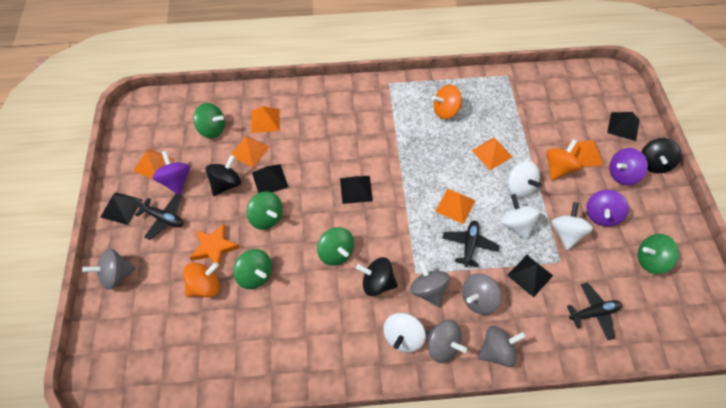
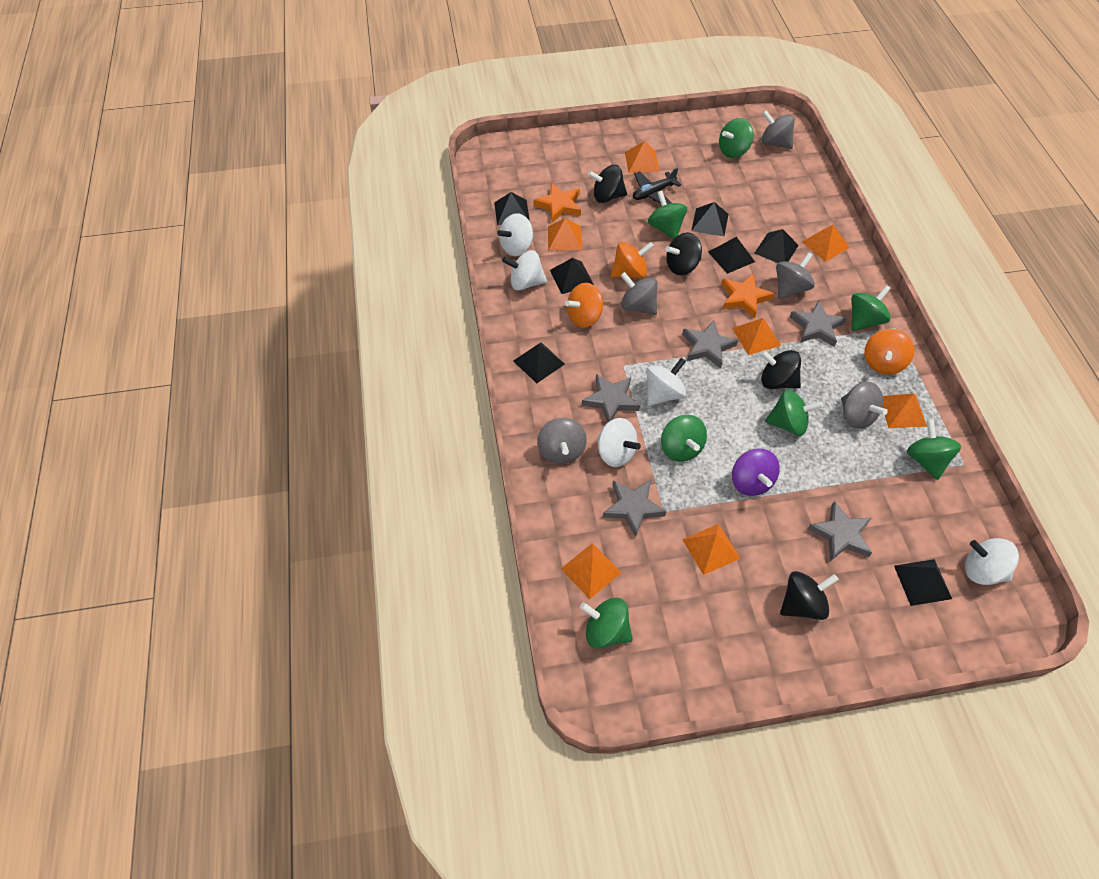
black plane: [135,194,184,240] [443,220,500,267] [567,282,622,340] = 3 -> [633,167,681,204] = 1
black pyramid: [100,192,143,225] [252,164,289,193] [340,176,373,204] [507,255,553,297] [607,112,640,141] = 5 -> [494,192,530,225] [513,342,565,383] [550,258,594,294] [691,202,728,236] [708,237,755,274] [754,229,799,263] [894,559,952,606] = 7
black spinning top: [206,155,241,196] [356,257,398,296] [642,138,682,173] = 3 -> [588,165,627,203] [665,232,702,275] [760,350,801,389] [780,571,839,620] = 4
green spinning top: [193,103,225,139] [234,249,272,289] [246,191,283,230] [317,227,354,266] [638,234,679,274] = 5 -> [580,598,633,649] [648,191,687,239] [661,415,707,462] [719,118,754,158] [765,389,823,436] [851,285,891,331] [907,419,961,480] = 7
grey star: none = 0 -> [582,374,640,422] [603,480,666,537] [682,320,738,368] [790,300,846,347] [808,501,872,561] = 5
orange pyramid: [133,149,174,179] [230,136,269,168] [251,106,280,133] [435,189,475,224] [471,137,512,170] [567,140,603,167] = 6 -> [548,218,582,251] [561,543,622,599] [625,141,660,173] [682,524,741,575] [732,318,781,355] [802,225,850,262] [882,393,927,428] = 7
orange star: [189,223,239,270] = 1 -> [534,183,581,223] [721,274,774,319] = 2
purple spinning top: [153,151,190,195] [586,190,629,227] [609,148,648,185] = 3 -> [732,448,780,496] = 1
white spinning top: [383,313,425,352] [500,194,539,240] [508,161,541,198] [551,202,593,250] = 4 -> [497,213,533,256] [502,250,547,291] [597,418,641,467] [646,358,686,406] [965,538,1019,585] = 5

